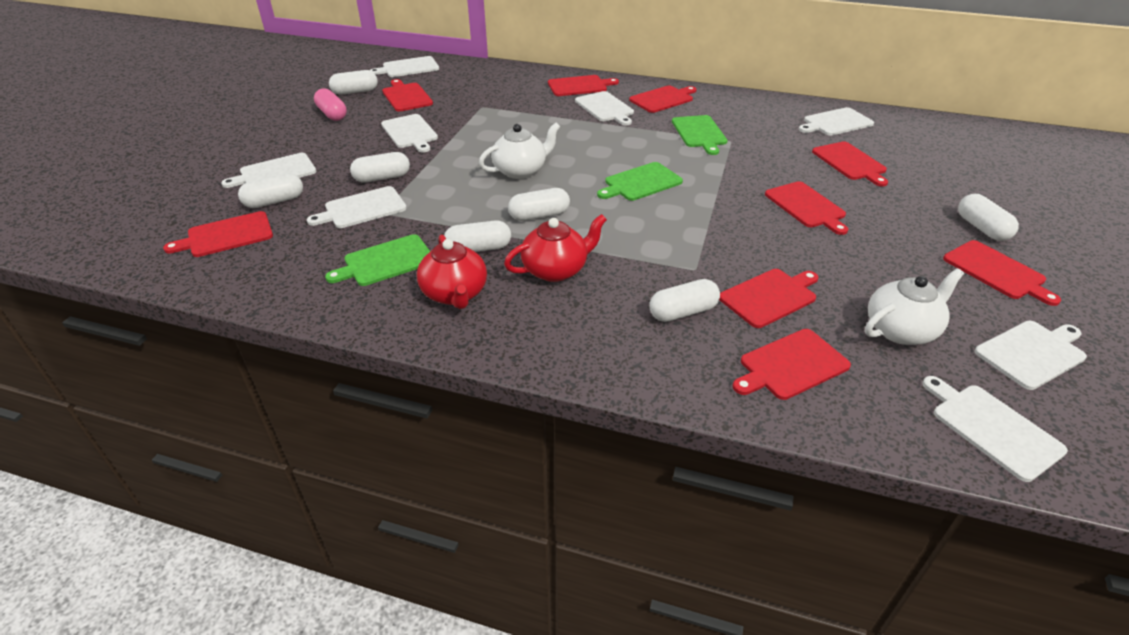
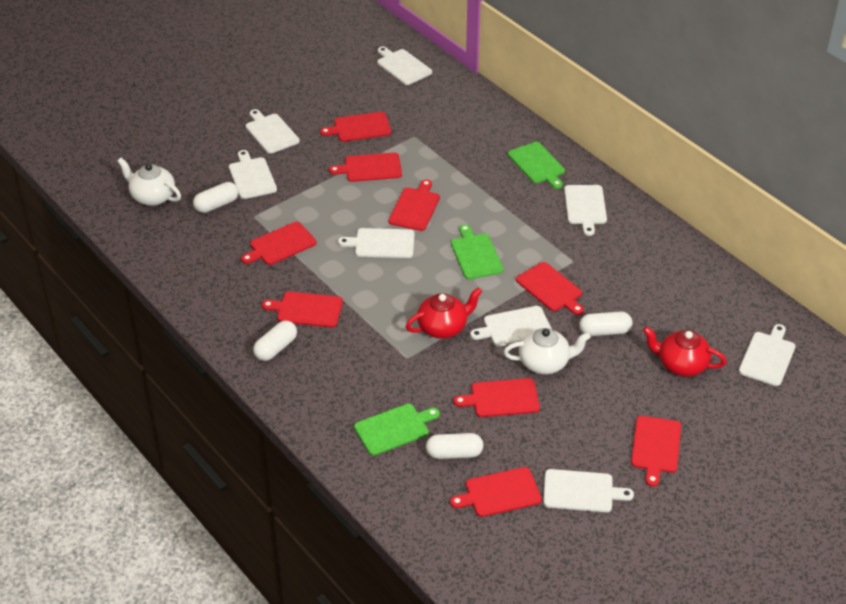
pink capsule: [314,88,347,121] = 1 -> none = 0
white capsule: [238,173,303,208] [329,70,378,95] [350,152,410,182] [444,220,511,252] [508,188,570,221] [649,279,720,322] [958,194,1019,241] = 7 -> [193,182,239,213] [253,320,297,361] [426,433,483,459] [579,311,632,336] = 4

